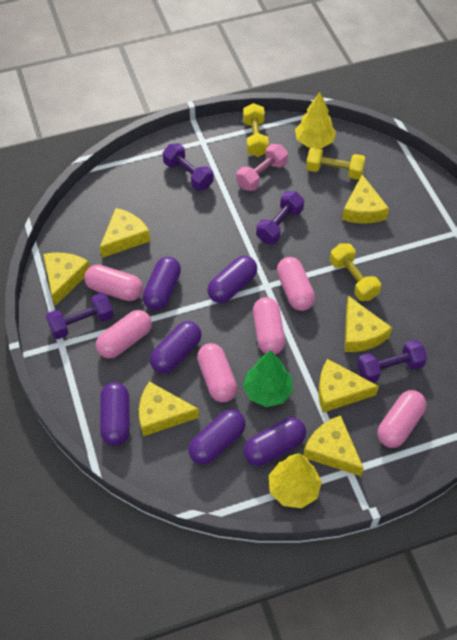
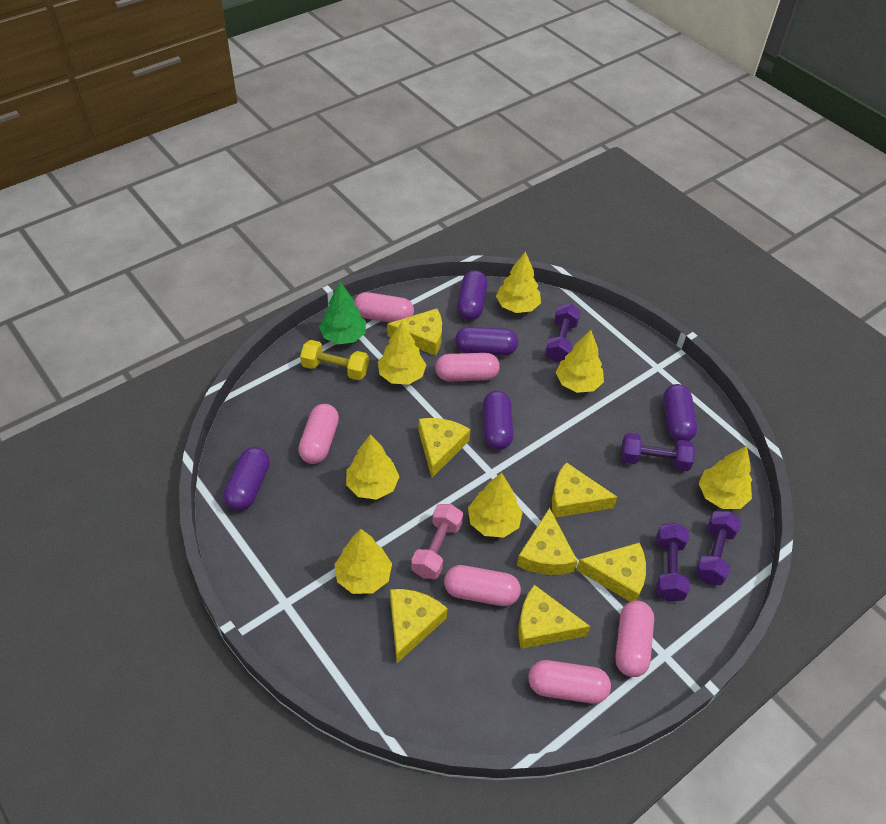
purple capsule: [100,382,130,446] [143,257,181,310] [150,321,201,373] [188,409,246,465] [207,256,257,303] [243,417,306,466] = 6 -> [224,447,270,511] [455,327,518,356] [457,270,487,320] [483,390,513,450] [663,384,697,441] = 5
yellow dumbbell: [243,103,269,157] [306,147,365,180] [330,243,381,301] = 3 -> [300,340,369,380] = 1
yellow tree: [269,453,322,508] [295,92,336,148] = 2 -> [334,529,392,594] [346,434,399,500] [378,322,426,385] [468,473,523,538] [496,251,541,313] [556,330,604,393] [699,446,752,509] = 7

